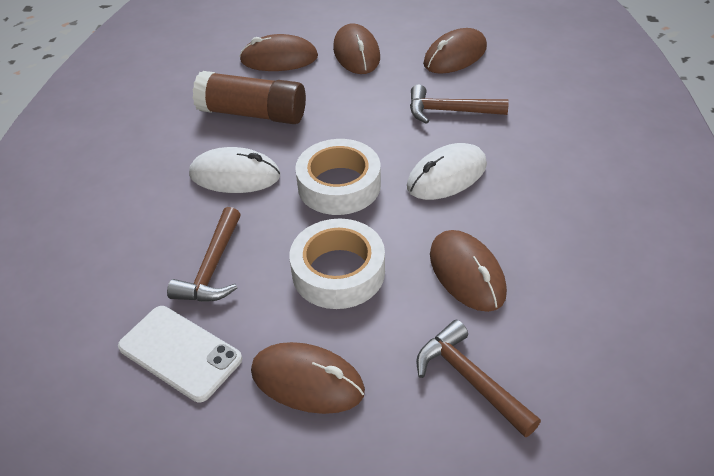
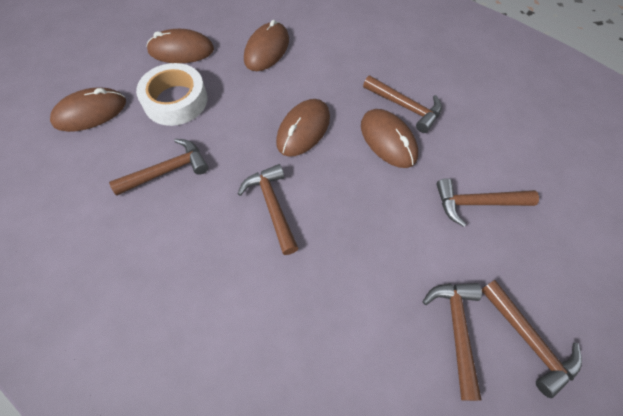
brown glue stick: [193,71,306,124] = 1 -> none = 0
brown hammer: [167,207,241,302] [410,84,509,124] [416,320,541,438] = 3 -> [109,139,209,196] [237,164,299,255] [363,76,442,133] [423,283,482,401] [437,178,539,227] [482,280,582,398] = 6
white mouse: [189,147,280,193] [407,143,487,200] = 2 -> none = 0
white phone: [118,306,242,402] = 1 -> none = 0
white tape: [290,219,385,309] [295,139,381,215] = 2 -> [136,63,208,126] = 1

